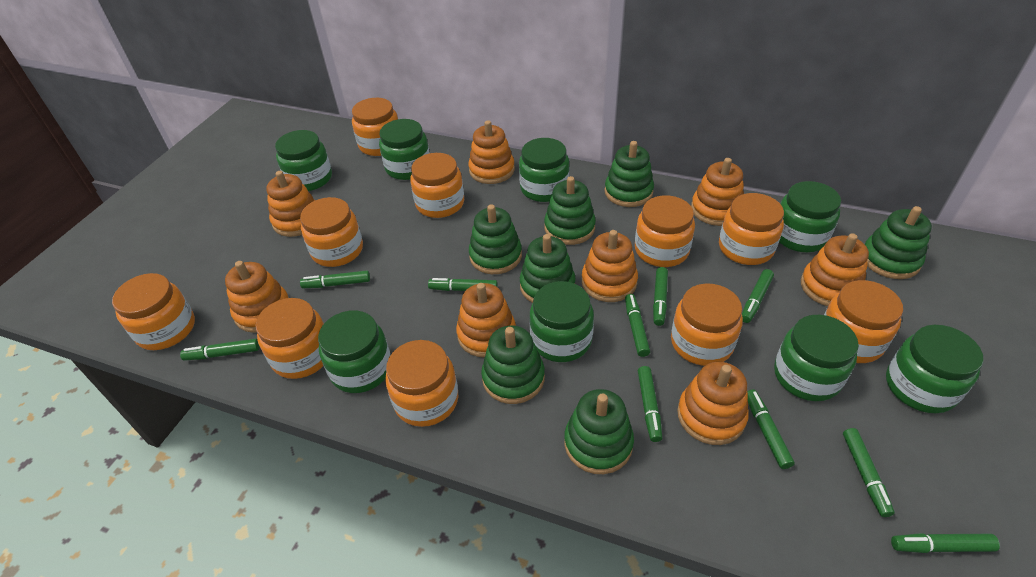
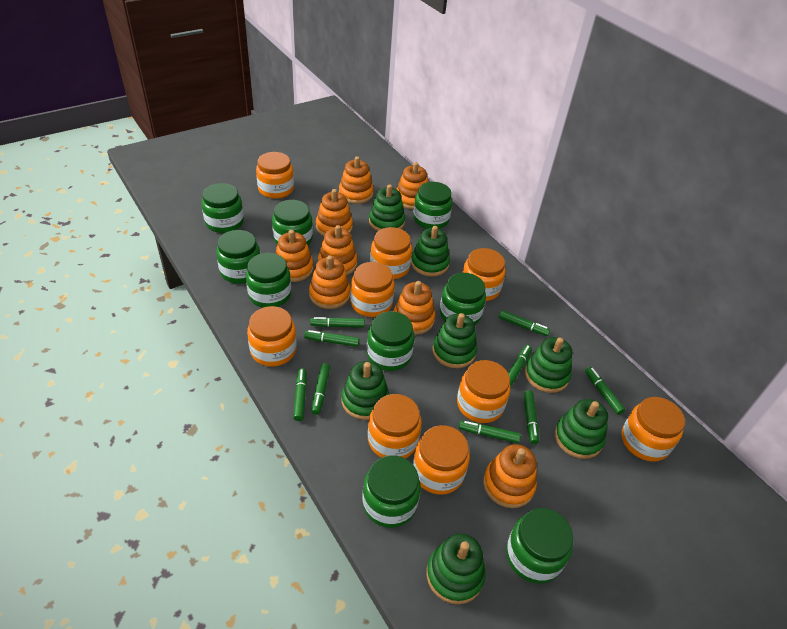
green jar: [275,130,332,191] [318,310,390,393] [379,119,430,180] [519,138,570,202] [530,281,594,362] [774,315,859,401] [779,181,841,252] [886,325,984,413] = 8 -> [202,183,244,233] [216,230,260,284] [246,253,291,308] [272,200,313,245] [362,455,421,528] [367,311,415,371] [413,182,453,229] [440,273,486,325] [506,508,573,584] = 9
green marker: [180,339,260,361] [300,271,370,288] [428,278,498,291] [625,294,650,357] [638,366,662,442] [653,267,668,326] [742,269,774,323] [747,389,795,469] [843,428,895,517] [891,533,1000,553] = 10 -> [293,368,307,421] [304,330,360,347] [310,317,364,328] [311,363,330,415] [459,421,521,443] [499,310,550,336] [508,345,532,386] [523,390,539,444] [585,367,625,415] = 9
orange jar: [112,273,195,350] [256,298,324,379] [300,197,363,267] [352,98,398,156] [385,340,458,427] [410,153,464,218] [635,195,695,267] [671,283,743,366] [719,193,784,265] [824,280,903,363] = 10 -> [247,306,297,367] [256,152,294,199] [350,262,394,317] [368,394,422,458] [370,227,412,279] [413,425,470,495] [457,360,510,423] [462,248,506,301] [621,397,685,462] = 9

